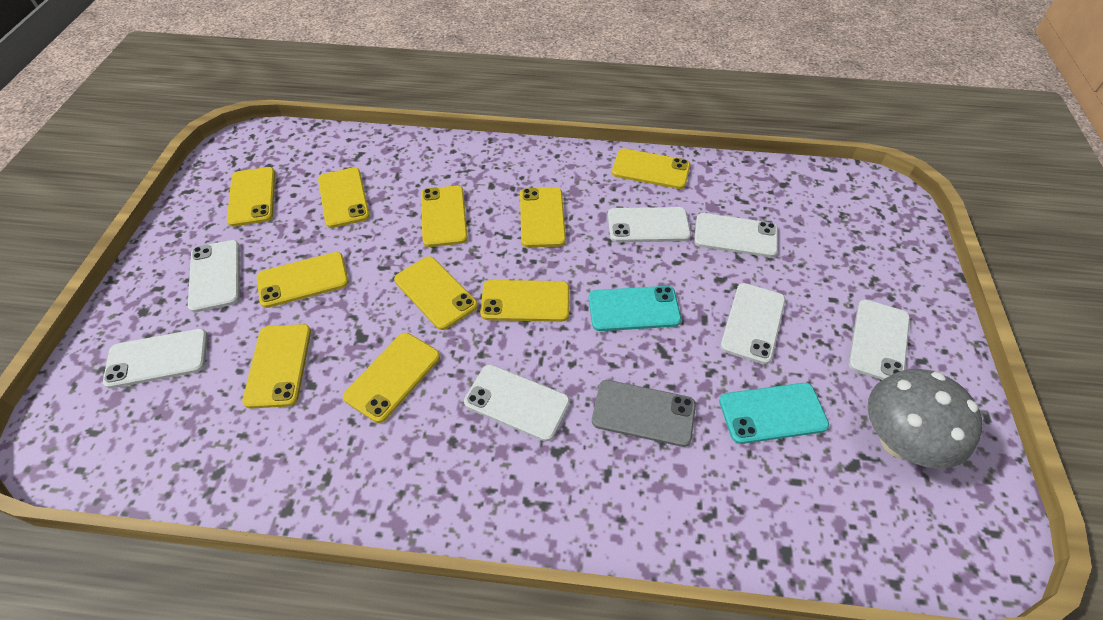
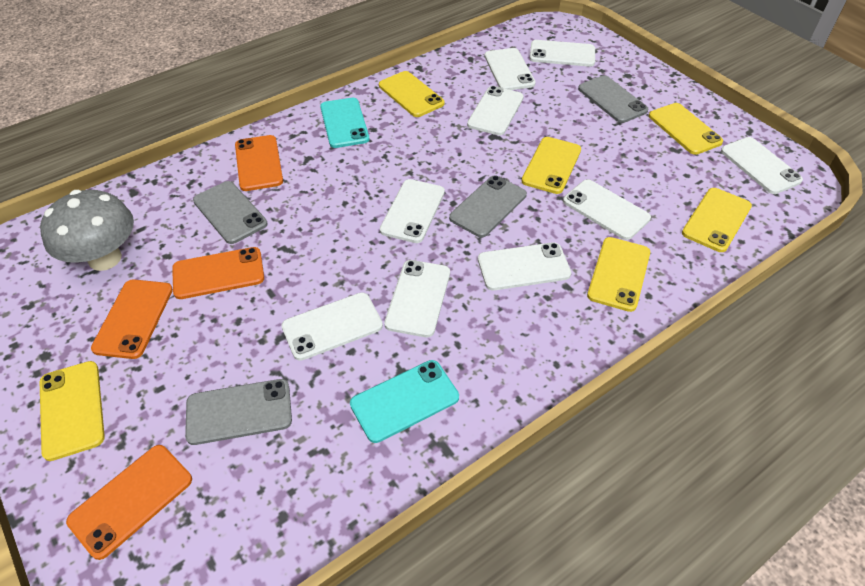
grey phone: [592,380,696,447] = 1 -> [185,379,292,445] [193,181,268,244] [449,175,527,238] [578,75,648,123] = 4
orange phone: none = 0 -> [66,445,192,560] [91,279,173,359] [172,247,264,299] [235,135,283,191] = 4
white phone: [103,329,208,389] [188,240,240,312] [464,364,570,441] [608,207,691,242] [694,213,778,257] [720,283,786,364] [849,299,910,380] = 7 -> [281,292,383,361] [380,179,445,243] [384,260,450,337] [467,86,524,135] [478,242,571,290] [485,48,536,90] [530,40,595,67] [563,179,651,240] [721,137,803,194] = 9
yellow phone: [227,167,275,227] [242,324,311,409] [257,252,349,308] [318,168,370,228] [343,333,440,423] [394,256,478,330] [421,186,468,247] [480,280,569,322] [520,187,566,247] [612,149,690,189] = 10 -> [40,361,105,461] [379,71,445,117] [522,137,581,194] [587,237,650,312] [649,103,723,155] [682,188,752,252] = 6

